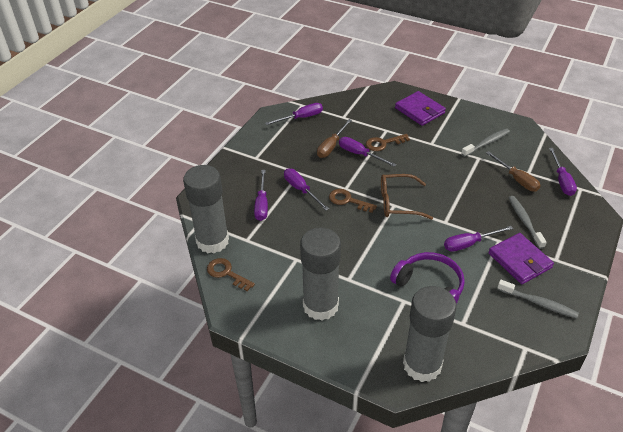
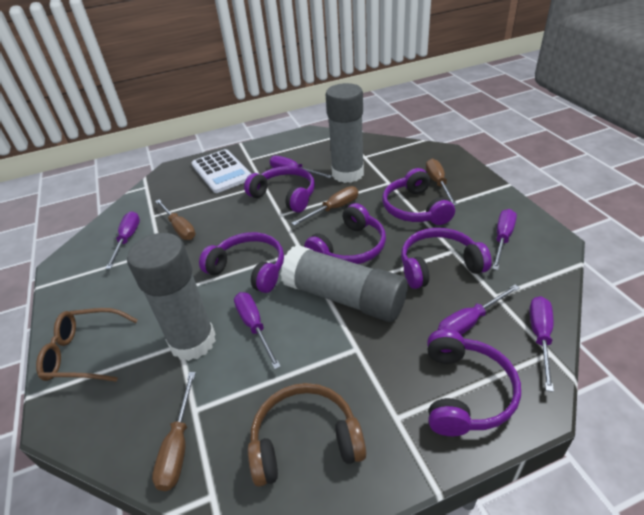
brown headphones: none = 0 -> [248,383,366,487] = 1
brown key: [207,258,255,291] [329,189,377,213] [366,134,410,151] = 3 -> none = 0
brown screwdriver: [317,119,352,158] [486,151,541,191] = 2 -> [152,372,196,491] [155,199,196,240] [291,186,358,226] [426,159,457,206] = 4
grey toothbrush: [461,128,510,157] [497,280,579,319] [508,196,547,249] = 3 -> none = 0
purple headphones: [390,252,464,304] = 1 -> [199,232,284,293] [244,166,315,213] [304,203,386,264] [382,168,455,225] [401,228,492,289] [427,329,521,436] = 6
purple wallet: [395,91,446,126] [488,233,554,284] = 2 -> none = 0
white calculator: none = 0 -> [191,149,252,193] = 1

